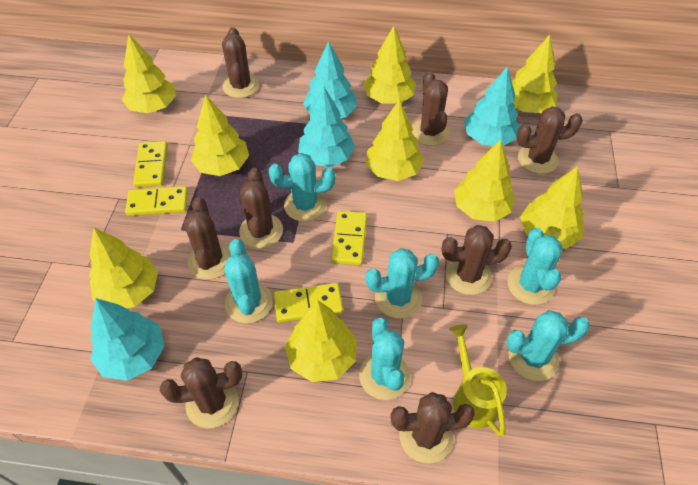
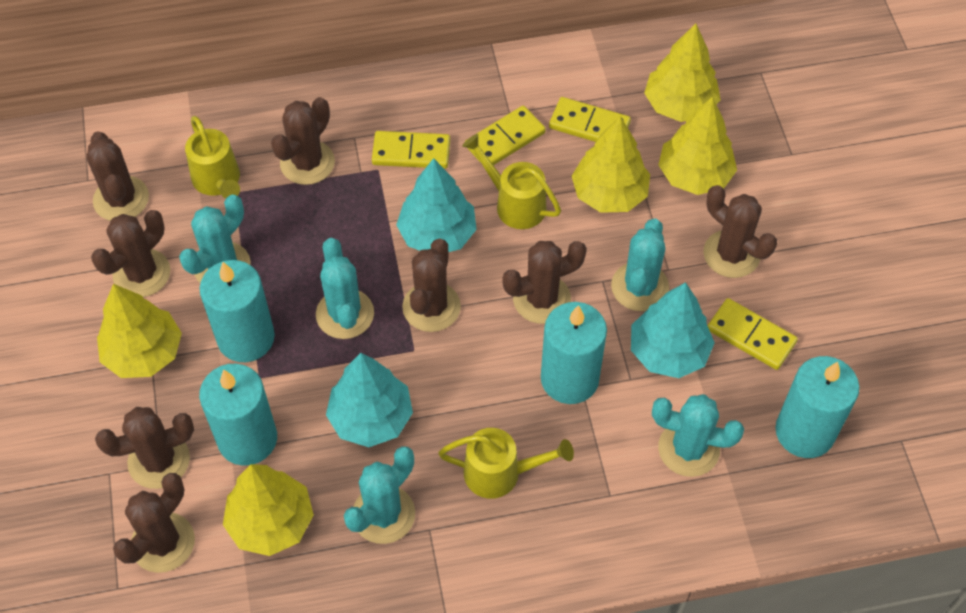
turquoise cactus: [224,239,272,323] [269,153,335,222] [359,317,410,400] [365,248,439,318] [506,310,590,381] [507,228,562,305] = 6 -> [179,195,251,283] [316,238,374,339] [344,446,415,544] [611,218,669,311] [652,394,744,477] = 5
turquoise candle: none = 0 -> [199,260,275,362] [199,364,277,466] [541,302,607,404] [775,356,859,458] = 4
turquoise tree: [90,298,165,381] [298,86,355,167] [303,41,357,118] [464,66,520,146] = 4 -> [326,353,413,447] [396,158,477,252] [631,282,714,378] = 3
yellow tree: [89,228,158,308] [122,35,176,113] [191,95,249,176] [285,300,357,382] [363,26,416,104] [366,99,424,181] [454,139,515,222] [512,35,558,113] [520,166,584,249] = 9 -> [97,284,182,378] [223,464,314,556] [572,116,650,213] [644,23,721,122] [658,97,737,195] = 5
yellow watering can: [449,324,507,436] = 1 -> [185,116,240,199] [438,428,574,499] [462,134,561,229] = 3

